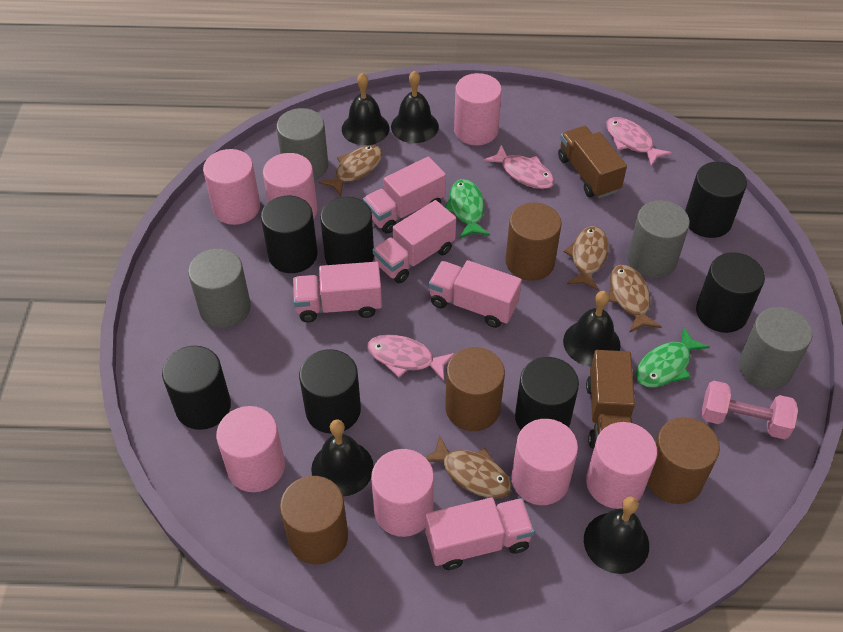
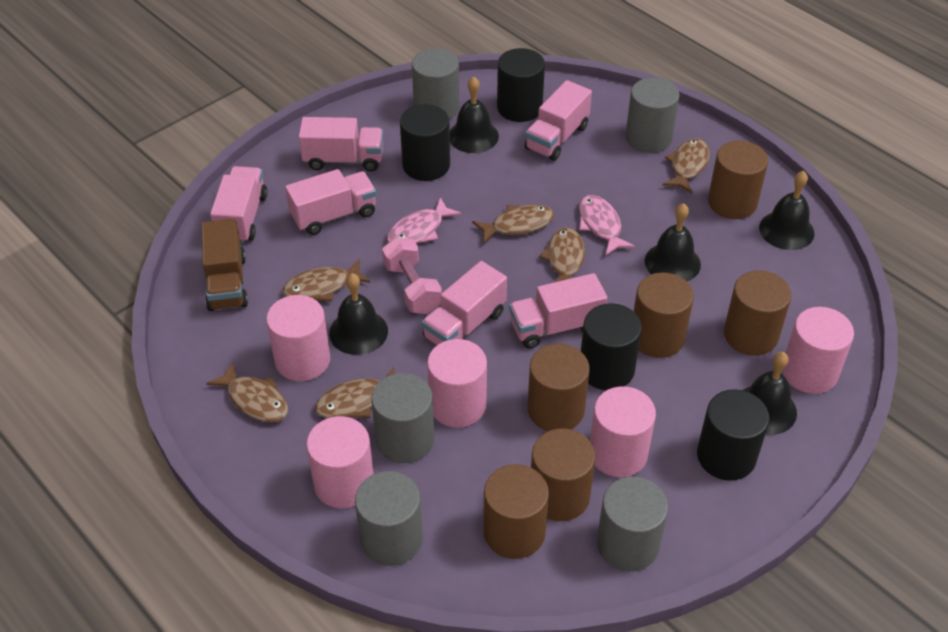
black cylinder: [162,346,231,430] [261,196,318,273] [299,349,361,434] [320,197,374,265] [515,357,579,430] [685,162,747,238] [696,252,765,333] = 7 -> [400,104,450,181] [497,48,545,122] [581,303,642,390] [697,389,769,481] = 4
brown cylinder: [280,476,348,564] [445,347,505,431] [505,203,562,281] [647,417,720,504] = 4 -> [483,464,549,559] [527,344,590,431] [531,429,596,521] [634,272,694,358] [708,141,768,219] [724,270,792,356] = 6
brown fish: [319,145,383,196] [425,434,512,498] [564,226,609,291] [609,264,661,333] = 4 -> [206,362,288,423] [283,259,370,302] [315,367,395,418] [472,205,555,244] [539,227,585,283] [662,138,710,193] = 6
brown truck: [558,126,627,198] [586,350,635,448] = 2 -> [202,219,248,311] = 1
green fish: [445,179,490,239] [636,326,710,388] = 2 -> none = 0
grey cylinder: [188,248,251,328] [276,108,328,180] [628,200,690,278] [738,307,813,389] = 4 -> [355,471,423,566] [371,373,434,463] [412,48,459,119] [597,476,669,571] [625,78,679,153] = 5
pink cylinder: [203,149,260,225] [216,406,285,492] [263,153,317,219] [371,449,434,537] [454,73,502,145] [511,419,578,505] [586,422,657,509] = 7 -> [266,295,330,381] [306,416,374,509] [427,339,487,428] [590,386,656,477] [782,307,854,394] = 5
pink fish: [367,334,455,381] [484,145,555,189] [606,117,672,166] = 3 -> [387,197,462,244] [579,195,635,256] = 2
pink truck: [293,262,382,322] [363,157,446,234] [373,200,456,283] [425,498,535,570] [429,260,522,328] = 5 -> [210,166,268,244] [285,169,376,235] [299,117,383,171] [422,261,507,345] [509,273,608,349] [525,80,592,161] = 6

